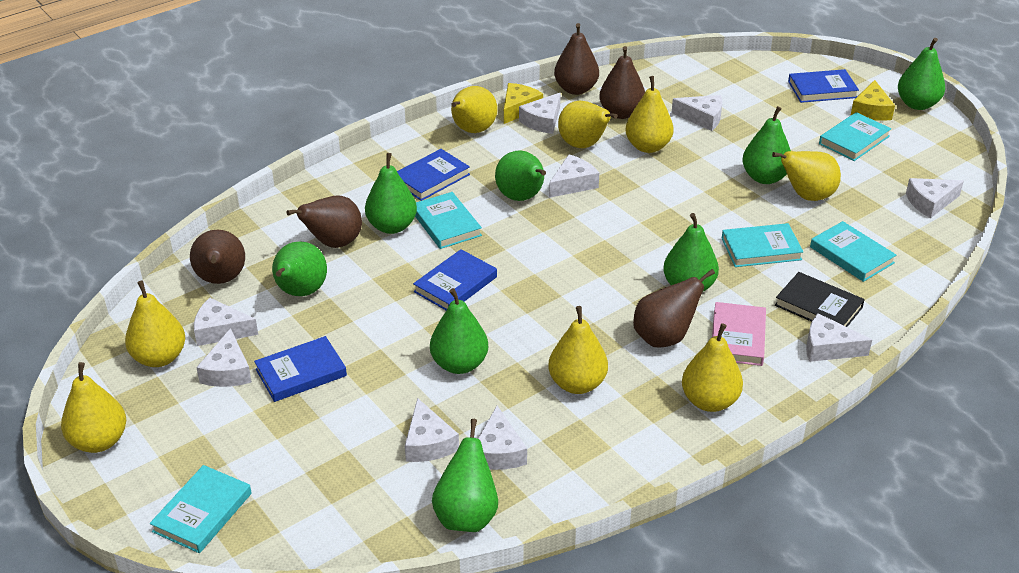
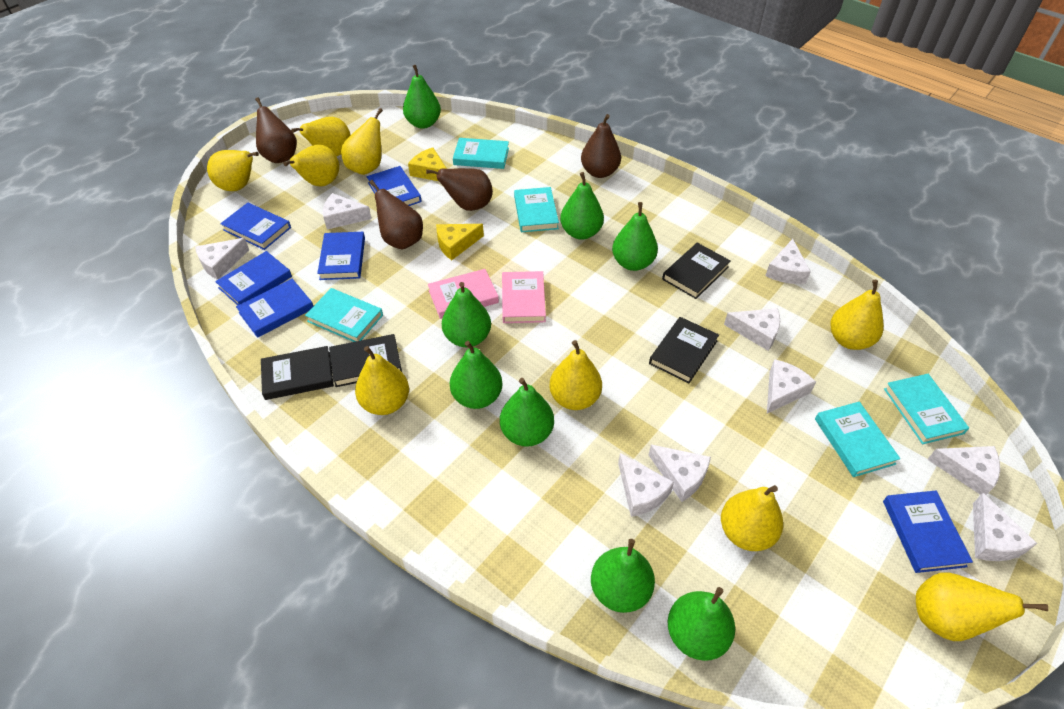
black book: [775,272,865,327] = 1 -> [261,346,334,400] [329,334,402,387] [649,317,719,383] [662,243,731,299] = 4
blue book: [254,336,347,402] [397,149,470,201] [413,249,497,310] [788,69,859,103] = 4 -> [215,251,292,305] [220,202,291,250] [236,279,313,338] [317,232,365,280] [367,166,422,206] [883,491,973,573] = 6
brown pear: [190,230,245,284] [286,195,362,248] [554,23,599,95] [599,46,645,119] [633,269,715,348] = 5 -> [255,97,297,163] [369,180,423,249] [426,168,493,211] [581,114,621,178] = 4
pink book: [712,302,766,366] = 1 -> [428,269,499,319] [502,271,546,323] = 2
yellow pear: [61,362,126,453] [125,280,185,367] [451,86,497,133] [549,306,608,394] [558,101,618,148] [625,76,674,153] [682,323,743,412] [772,151,841,201] = 8 -> [207,150,259,191] [283,145,339,187] [291,117,351,156] [341,108,383,175] [355,346,409,415] [549,340,602,410] [721,485,783,551] [830,280,884,350] [916,572,1048,641] = 9

